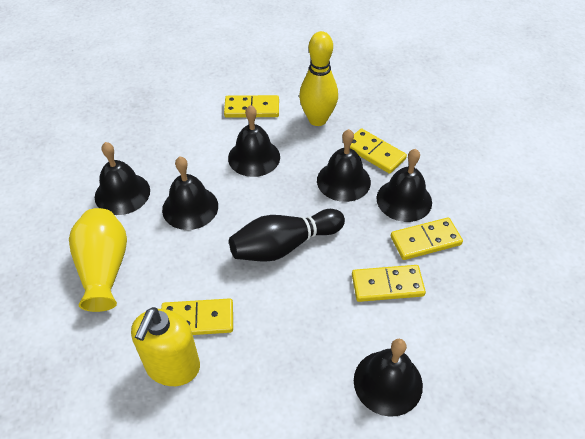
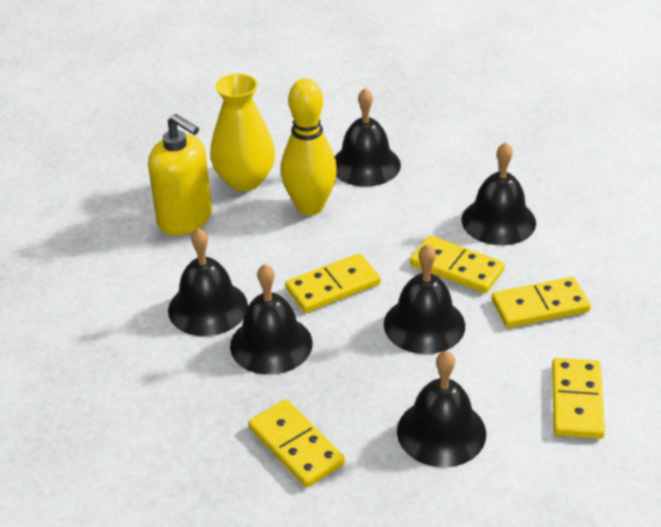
black bowling pin: [229,209,345,262] = 1 -> none = 0

